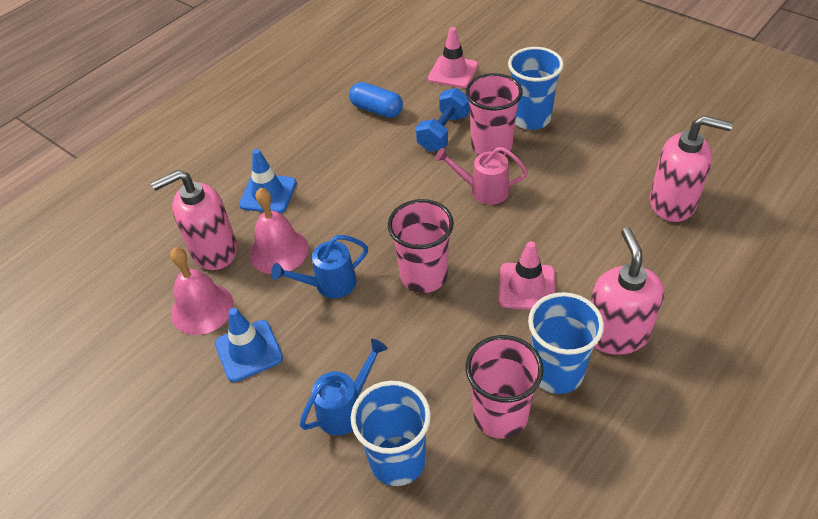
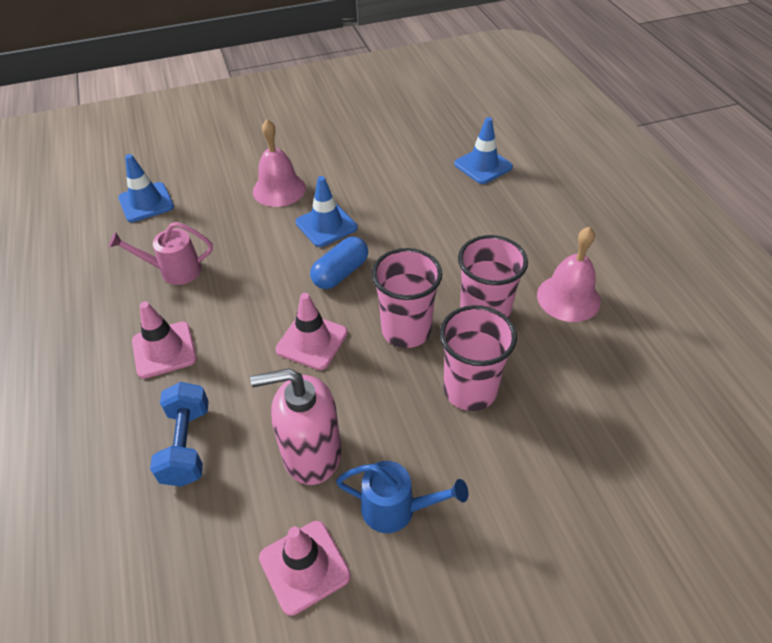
blue cup: [351,381,431,486] [508,47,564,130] [528,292,604,394] = 3 -> none = 0
blue traffic cone: [215,308,283,382] [239,149,297,213] = 2 -> [118,154,174,222] [296,176,358,247] [454,117,513,184] = 3
blue watering can: [271,235,368,298] [300,339,388,435] = 2 -> [336,461,468,533] = 1
pink soap dispenser: [151,170,237,270] [591,228,664,355] [650,115,733,222] = 3 -> [250,368,341,485] = 1
pink traffic cone: [428,27,478,88] [498,241,555,310] = 2 -> [132,301,197,379] [259,521,351,616] [276,293,348,370] = 3

